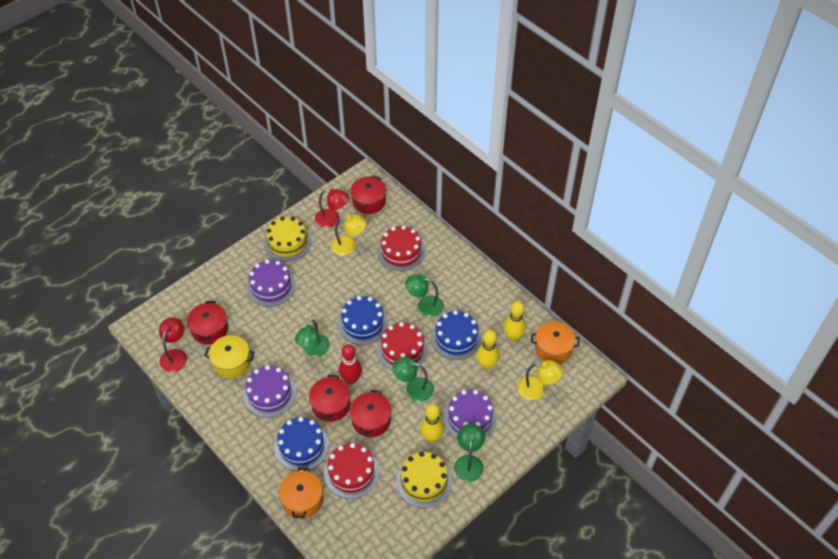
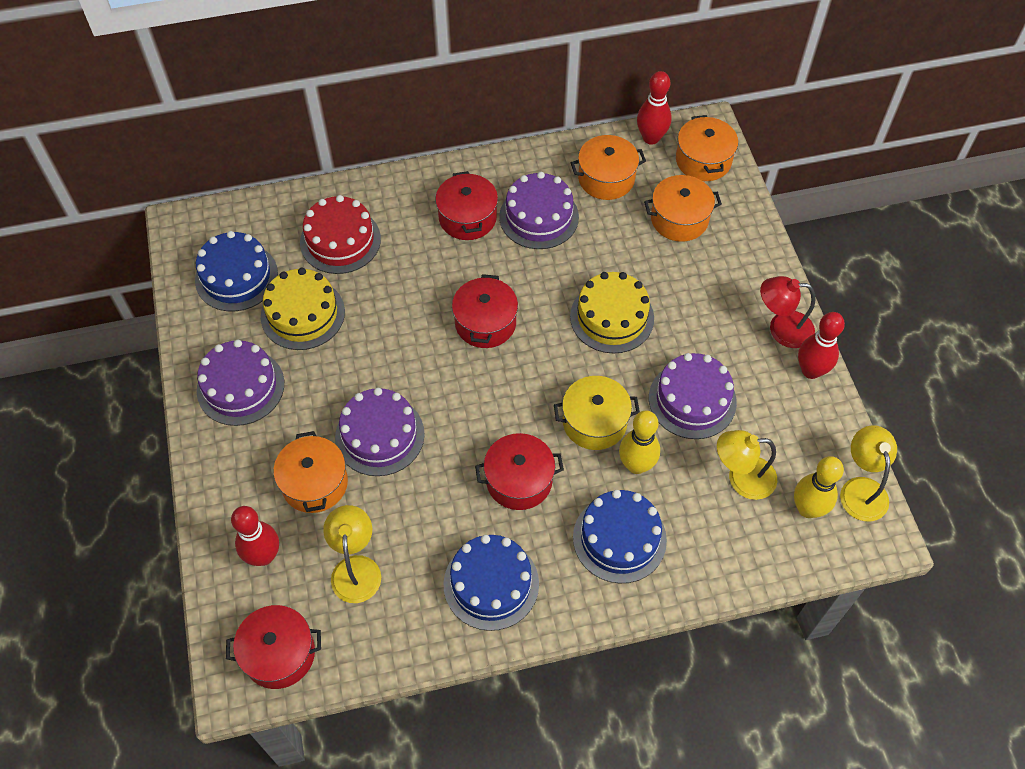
green lamp: [295,320,330,357] [392,357,434,402] [405,274,444,317] [454,424,485,482] = 4 -> none = 0
orange pot: [279,468,323,519] [531,321,580,363] = 2 -> [273,431,348,513] [571,135,646,200] [644,175,722,242] [676,115,738,181] = 4
purple cake: [243,365,296,417] [247,260,296,307] [443,389,497,439] = 3 -> [197,339,284,426] [335,388,425,476] [499,172,579,249] [649,353,737,439] = 4
red bowling pin: [339,344,362,384] = 1 -> [231,506,279,566] [637,71,672,145] [798,312,845,379] = 3
red cake: [324,443,379,499] [377,225,425,271] [377,322,428,371] = 3 -> [300,195,381,274] = 1
red lamp: [159,317,187,372] [315,189,349,228] = 2 -> [760,276,816,348] = 1
yellow bowling pin: [420,404,444,442] [476,330,500,370] [503,301,526,341] = 3 -> [619,410,660,474] [794,456,844,518] = 2
yellow lamp: [331,214,366,256] [517,360,563,400] = 2 -> [323,505,381,603] [717,430,777,500] [840,425,897,521] = 3

